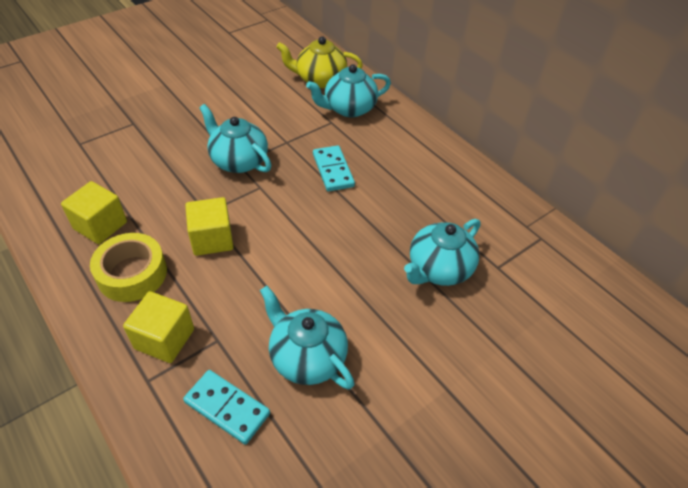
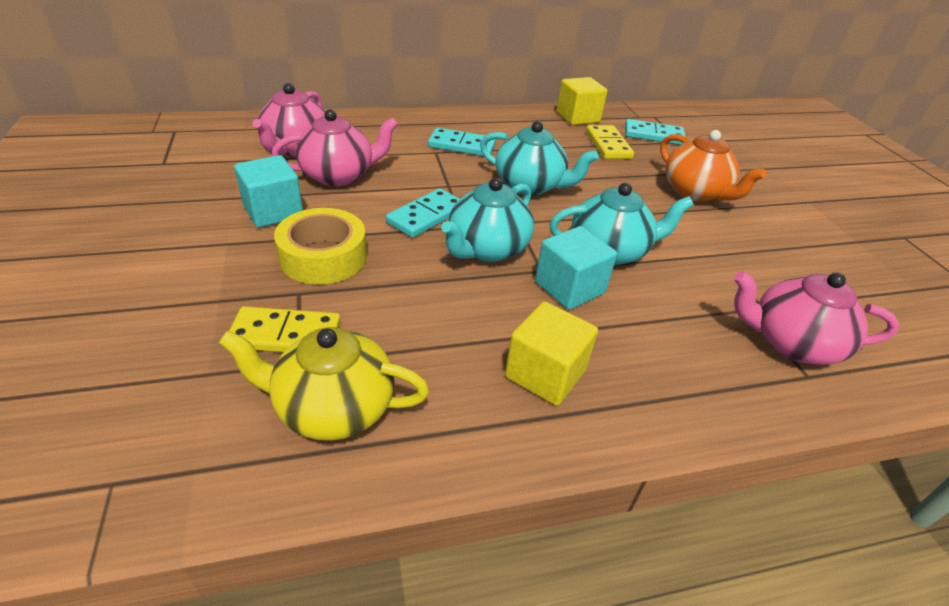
orange teapot: none = 0 -> [660,130,766,202] = 1
pink teapot: none = 0 -> [253,83,325,156] [272,109,398,186] [734,271,900,365] = 3
turquoise cube: none = 0 -> [234,155,303,228] [535,226,617,310] = 2
turquoise domino: [183,370,270,444] [313,145,355,191] = 2 -> [386,188,459,238] [428,128,496,156] [625,119,686,145] = 3
turquoise teapot: [199,104,272,173] [260,286,355,389] [306,64,391,117] [404,219,481,286] = 4 -> [441,178,534,262] [480,121,598,195] [549,183,694,265] = 3
yellow cube: [61,181,127,244] [123,291,194,363] [185,197,233,256] = 3 -> [505,301,598,406] [557,77,607,125] = 2
yellow domino: none = 0 -> [229,306,341,352] [586,125,634,159] = 2

